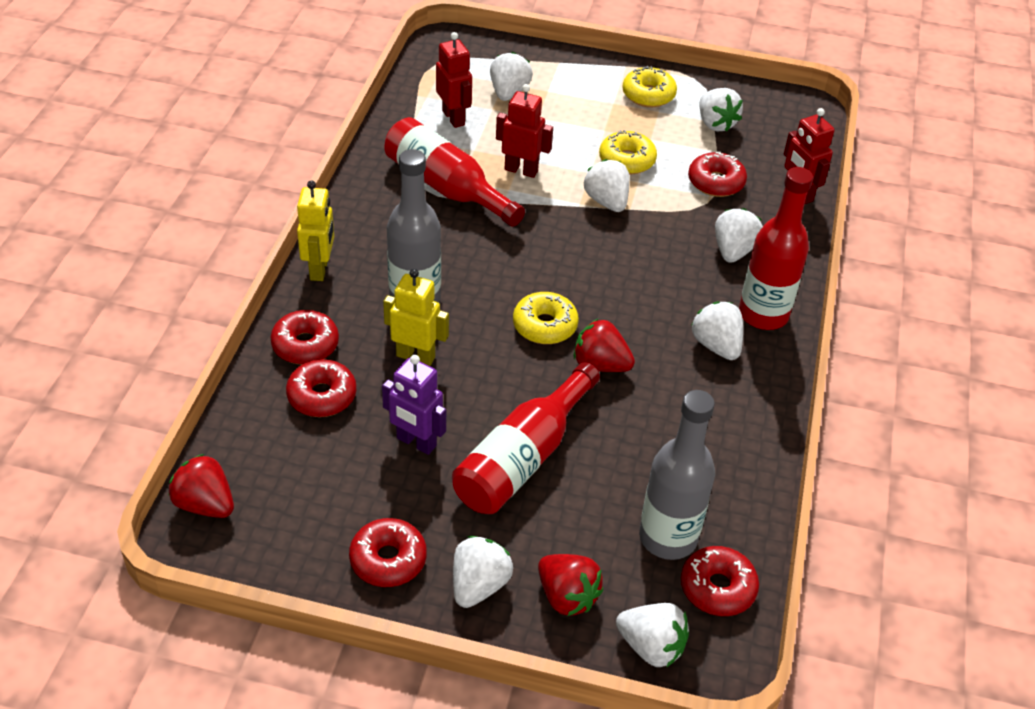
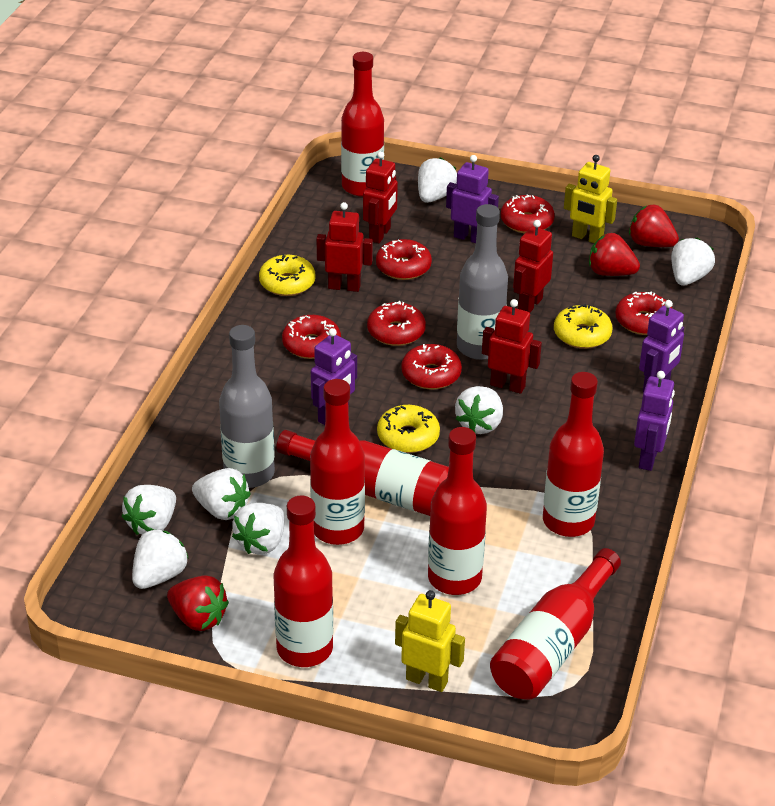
purple robot: [382,355,446,455] = 1 -> [311,328,357,425] [446,155,499,243] [634,371,675,471] [639,300,684,393] = 4
red bottle: [384,117,525,227] [452,362,600,514] [739,167,813,330] = 3 -> [274,495,333,667] [276,430,449,516] [310,379,365,545] [341,52,384,197] [428,427,487,595] [490,548,621,700] [543,372,604,537] = 7
red donut: [270,310,339,364] [286,359,356,417] [349,518,427,587] [681,546,759,616] [688,152,747,197] = 5 -> [282,315,341,359] [367,301,426,346] [376,239,432,280] [402,344,462,389] [501,195,555,233] [615,292,672,335] = 6
red robot: [436,32,472,128] [496,84,553,178] [784,108,835,204] = 3 -> [317,202,373,292] [363,151,398,243] [482,299,542,394] [513,220,553,313] = 4

